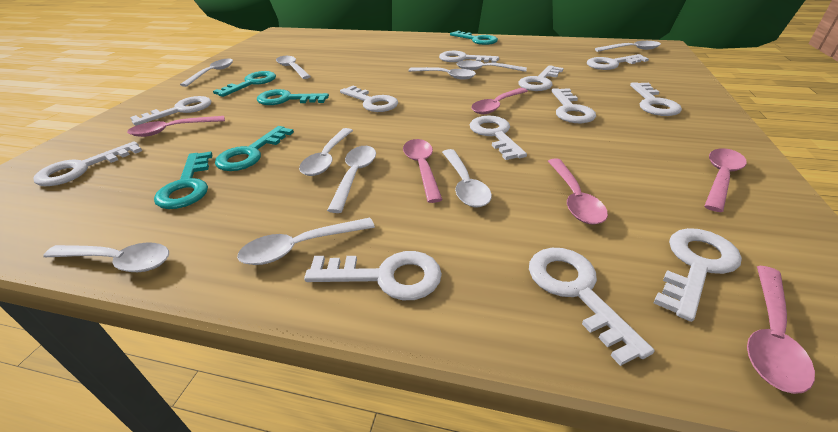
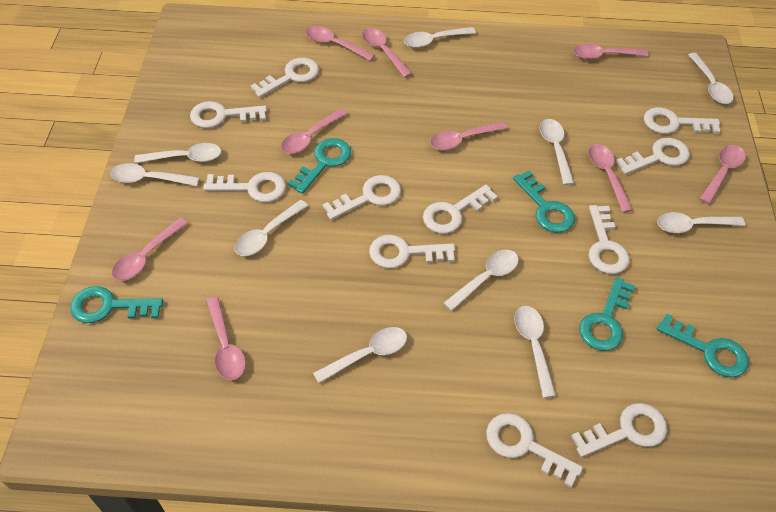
pink spoon: [127,116,225,137] [403,139,443,203] [471,88,528,114] [548,158,608,225] [704,148,747,212] [747,266,815,394] = 6 -> [112,218,188,281] [206,297,246,380] [281,108,348,154] [306,26,375,61] [362,28,412,78] [430,121,508,150] [573,44,649,59] [588,144,633,213] [700,145,746,204] = 9
white key: [33,141,142,186] [130,96,211,126] [304,251,442,300] [340,86,398,112] [439,51,499,63] [470,116,527,160] [518,65,564,91] [529,248,654,366] [552,88,596,123] [587,54,649,70] [630,82,682,116] [654,228,742,322] = 12 -> [190,101,267,128] [203,172,286,202] [251,58,319,97] [323,175,401,220] [369,235,455,268] [423,185,498,234] [486,413,583,487] [571,403,667,457] [588,205,630,274] [616,137,690,174] [644,107,721,134] = 11

